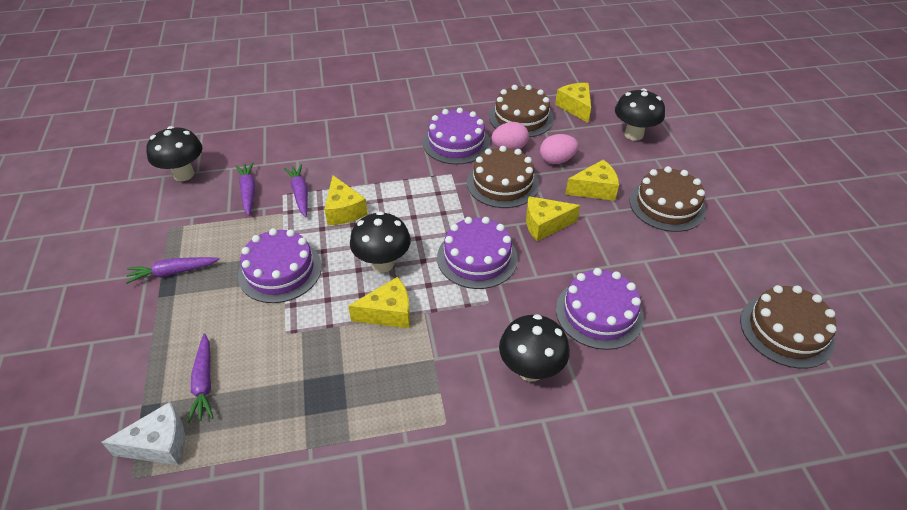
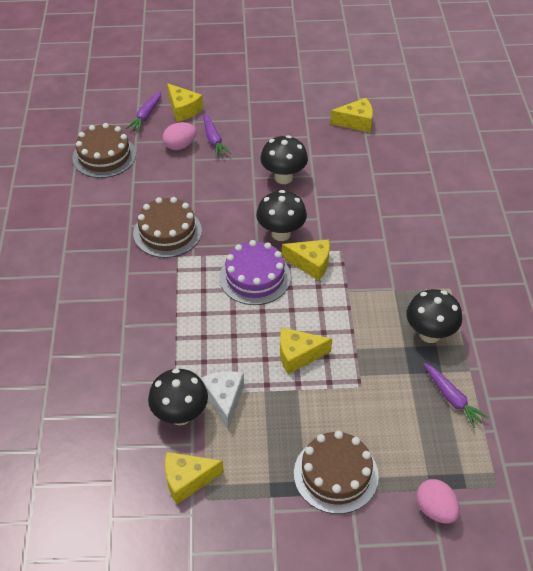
brown cake: [467,146,539,208] [489,85,554,137] [630,166,706,232] [740,285,836,369] = 4 -> [72,123,136,178] [133,197,202,258] [294,431,379,514] = 3
purple cake: [238,228,322,303] [423,108,490,164] [437,217,518,289] [556,268,644,350] = 4 -> [219,240,291,305] = 1
purple carrot: [126,257,220,284] [187,334,214,423] [235,162,255,216] [284,164,308,217] = 4 -> [125,91,161,132] [203,114,231,158] [423,363,489,428] = 3

